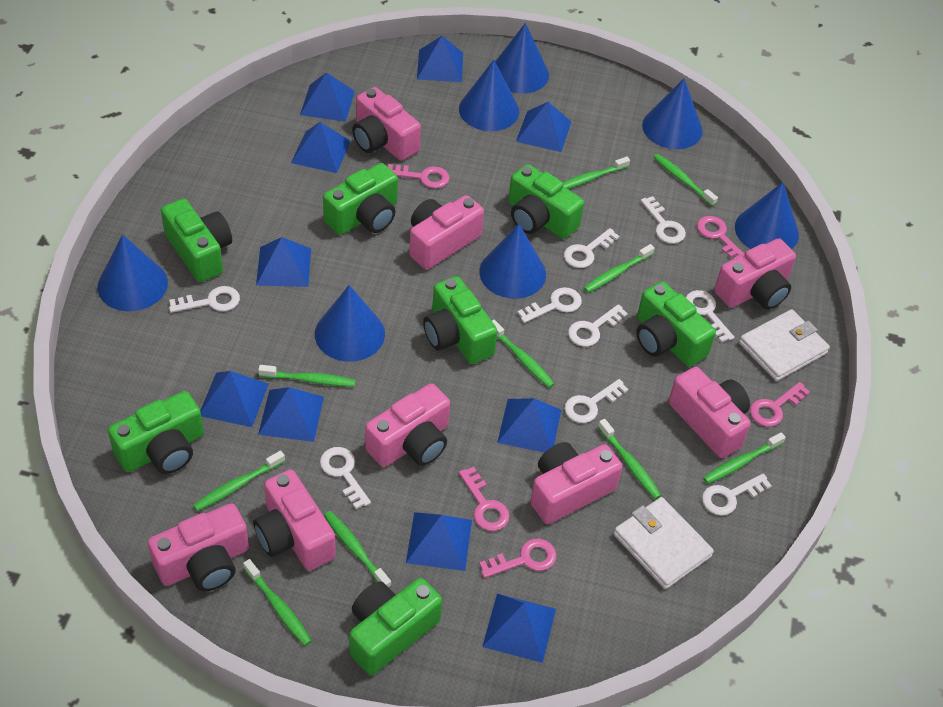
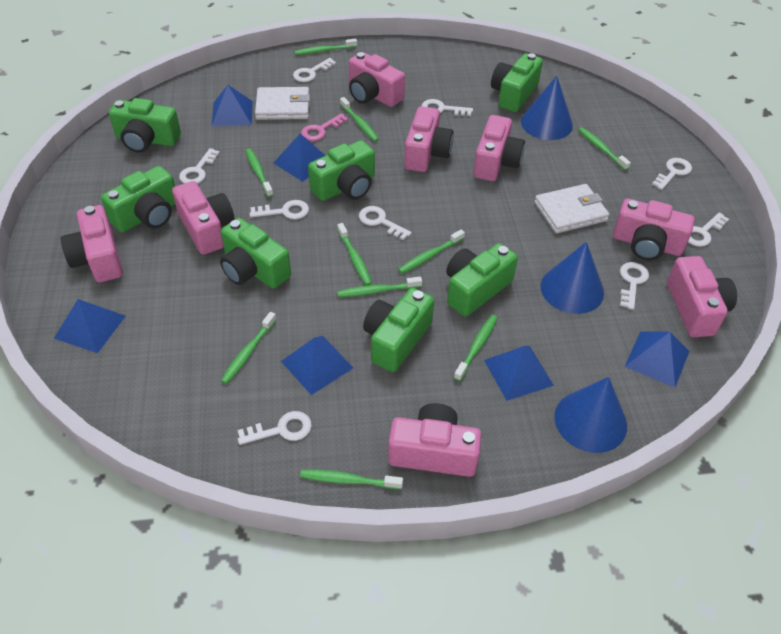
blue cone: [97,234,168,311] [315,285,385,362] [459,60,519,131] [479,224,546,299] [495,23,549,94] [642,78,703,149] [735,182,799,249] = 7 -> [521,76,573,140] [541,242,604,314] [554,377,627,453] = 3
blue pyramid: [200,371,269,427] [256,237,311,287] [258,387,324,442] [291,122,351,173] [300,73,355,122] [406,512,472,571] [417,36,463,82] [482,594,556,663] [497,398,561,453] [516,102,571,152] = 10 -> [54,299,126,353] [211,85,253,126] [274,133,326,182] [281,336,353,395] [484,346,554,401] [625,331,689,388] = 6
pink key: [388,164,449,188] [459,467,509,531] [479,539,556,578] [697,216,744,259] [750,382,810,427] = 5 -> [301,113,348,141] = 1

